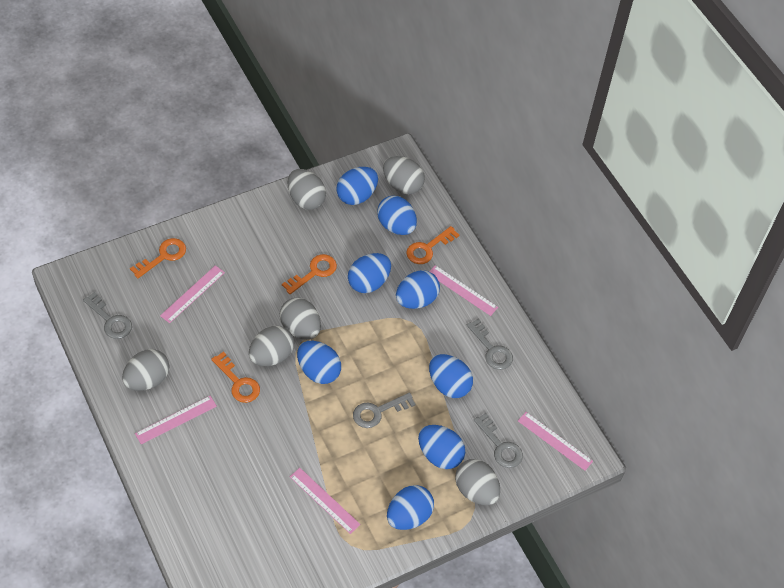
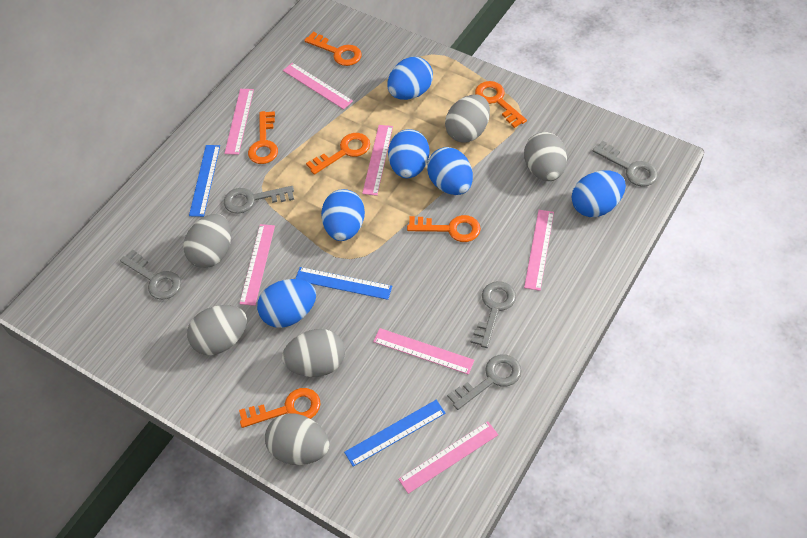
blue egg: [297,341,341,384] [336,167,378,205] [348,253,391,293] [377,195,417,235] [387,485,434,530] [396,270,440,309] [418,425,465,469] [429,354,473,398] = 8 -> [257,279,316,328] [321,189,365,241] [387,57,433,100] [388,129,429,178] [427,147,473,195] [572,170,626,217] = 6
blue ruler: none = 0 -> [189,145,220,217] [295,267,392,300] [344,400,446,467] = 3
grey key: [83,292,132,339] [353,392,416,428] [467,318,513,370] [474,413,523,468] = 4 -> [120,249,181,300] [224,186,294,214] [447,354,522,410] [471,281,516,348] [593,141,658,187] = 5
orange key: [130,238,186,278] [211,352,260,403] [282,254,337,294] [406,226,459,264] = 4 -> [239,388,321,428] [248,111,278,164] [304,32,362,66] [306,133,370,175] [407,215,481,242] [475,81,527,128] = 6
pink ruler: [135,396,217,444] [160,265,225,323] [290,468,361,534] [429,265,498,316] [518,412,593,471] = 5 -> [224,89,254,155] [239,224,275,306] [283,63,353,109] [362,125,393,196] [373,328,475,375] [398,421,498,494] [524,210,554,291] = 7

